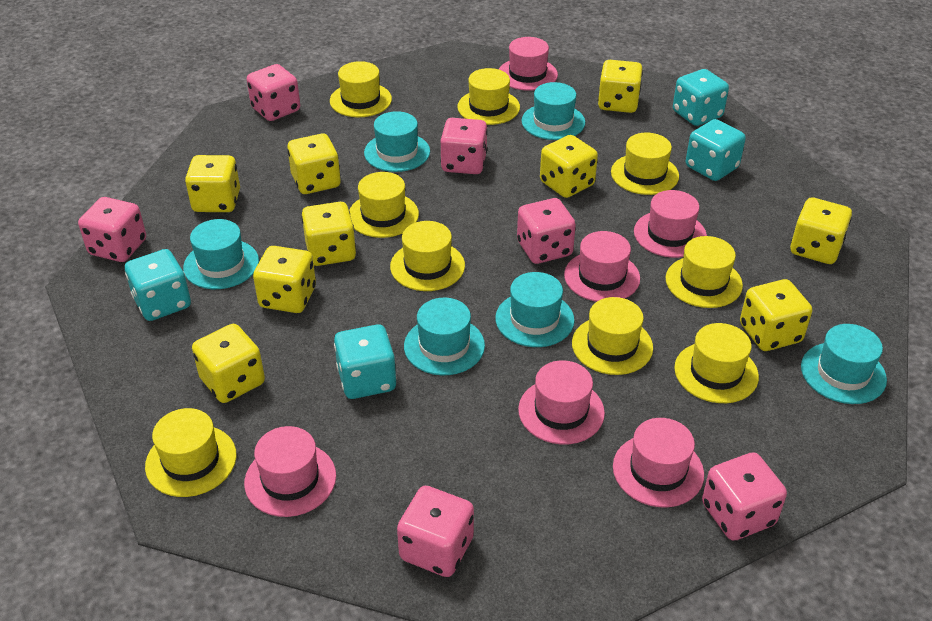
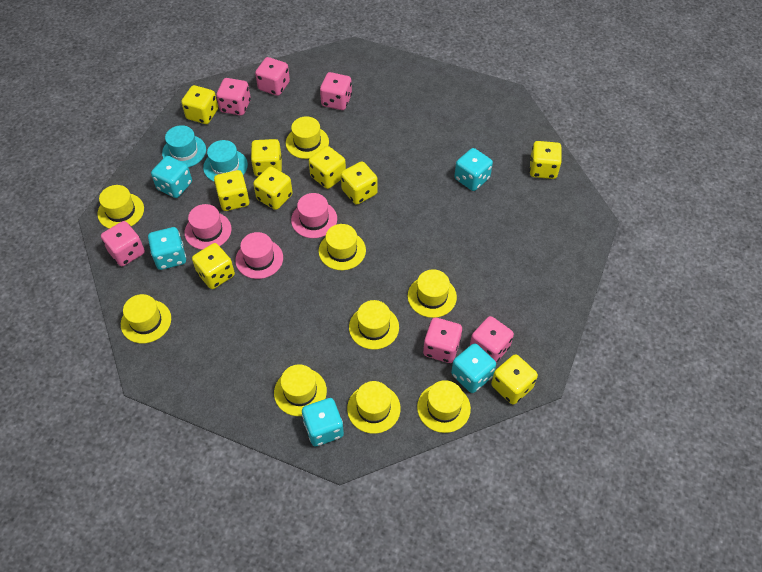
pink hat: [244,426,336,517] [499,37,558,91] [518,360,605,444] [564,231,640,302] [613,418,704,507] [634,190,707,258] = 6 -> [185,204,232,250] [235,232,283,279] [291,193,337,238] = 3
turquoise dice: [125,249,191,321] [334,324,397,399] [673,69,729,126] [686,119,746,181] = 4 -> [148,227,186,270] [151,156,192,198] [302,398,344,446] [451,343,496,393] [454,148,493,191] = 5
turquoise hat: [183,219,259,289] [364,111,430,172] [404,298,485,375] [495,272,575,347] [521,82,585,140] [801,324,887,404] = 6 -> [162,125,206,167] [203,140,248,182] = 2

